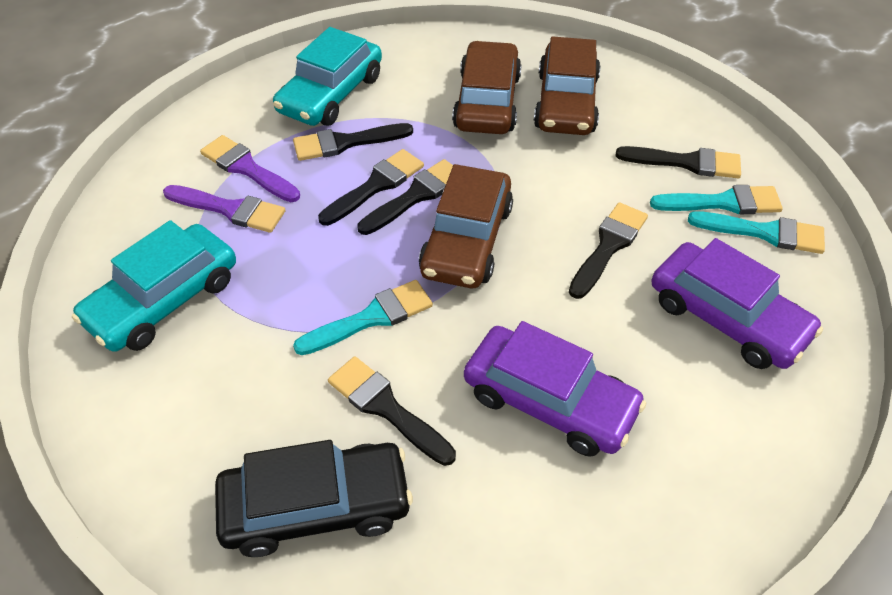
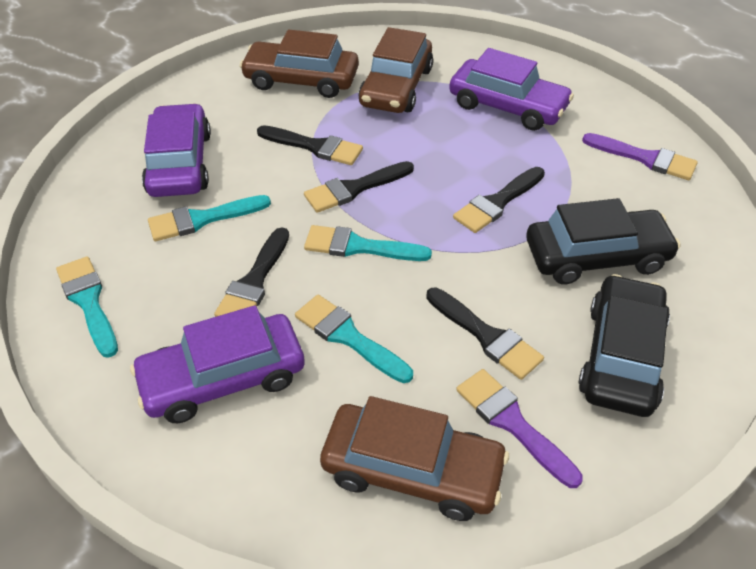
black brush: [293,123,413,161] [318,149,424,226] [328,356,456,466] [358,159,453,235] [569,202,648,299] [616,146,741,178] = 6 -> [214,227,289,317] [257,125,363,165] [304,161,414,213] [426,287,544,380] [453,167,545,233] = 5
black car: [215,440,413,557] = 1 -> [526,198,680,285] [578,274,670,417] = 2
purple car: [464,321,646,457] [651,238,823,369] = 2 -> [130,305,305,423] [142,103,211,197] [449,48,574,131] = 3
turquoise brush: [293,280,433,355] [650,185,783,214] [688,211,825,254] = 3 -> [56,256,118,358] [148,195,271,241] [295,295,413,383] [304,225,432,261] = 4
turquoise car: [72,220,236,352] [273,27,382,126] = 2 -> none = 0

